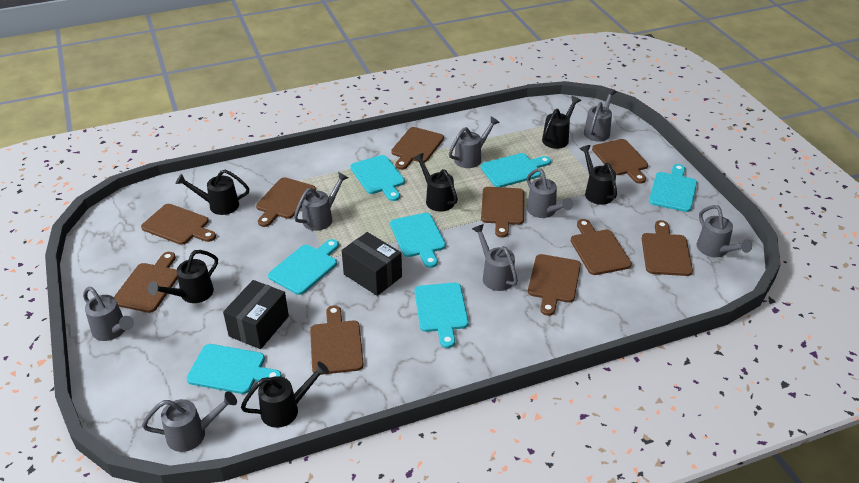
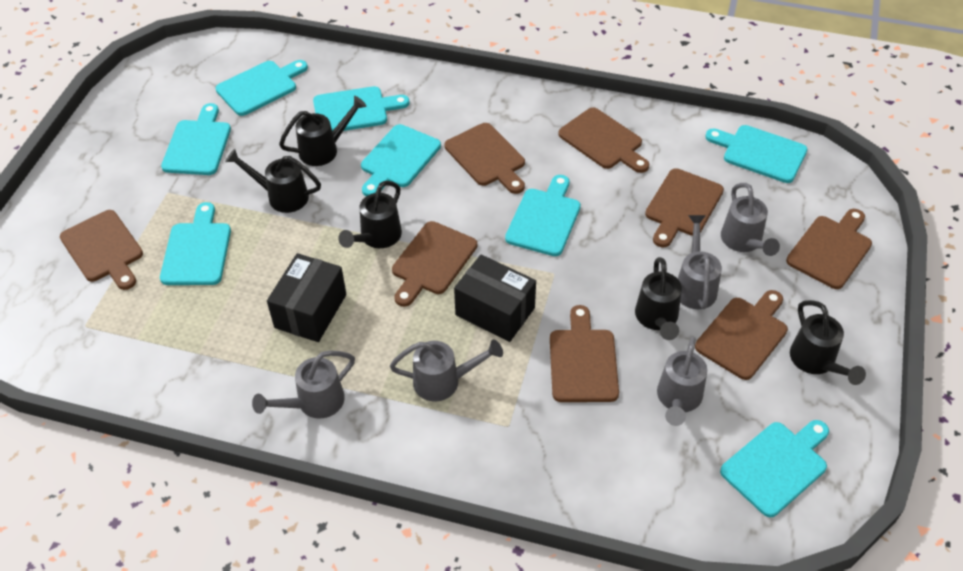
black watering can: [148,250,218,303] [175,170,249,215] [241,361,329,428] [414,153,458,212] [542,96,581,149] [579,145,617,205] = 6 -> [225,149,321,213] [279,96,367,166] [338,181,402,248] [635,257,682,340] [790,300,866,385] = 5
brown cutting board: [114,252,178,313] [141,204,216,245] [256,177,316,227] [310,305,364,375] [391,127,444,170] [481,187,524,238] [528,254,581,316] [571,219,632,275] [592,139,648,184] [642,220,693,276] = 10 -> [60,210,143,290] [392,221,477,307] [444,123,525,194] [550,305,619,402] [558,108,649,173] [645,168,724,247] [695,290,788,380] [786,209,872,289] = 8
grey watering can: [83,287,134,341] [142,391,237,452] [294,172,348,231] [449,116,500,168] [472,224,518,291] [527,168,573,218] [584,88,617,142] [697,205,752,257] = 8 -> [252,350,355,419] [390,340,503,402] [657,337,707,426] [678,215,722,309] [721,183,780,256] = 5
turquoise cutting board: [187,344,282,394] [268,239,339,295] [350,155,405,201] [390,213,446,268] [415,283,469,348] [481,153,551,187] [649,164,697,212] = 7 -> [160,202,231,285] [161,103,231,175] [215,60,308,116] [313,86,409,131] [361,124,441,196] [505,175,581,256] [705,125,807,183] [720,420,829,517] = 8

